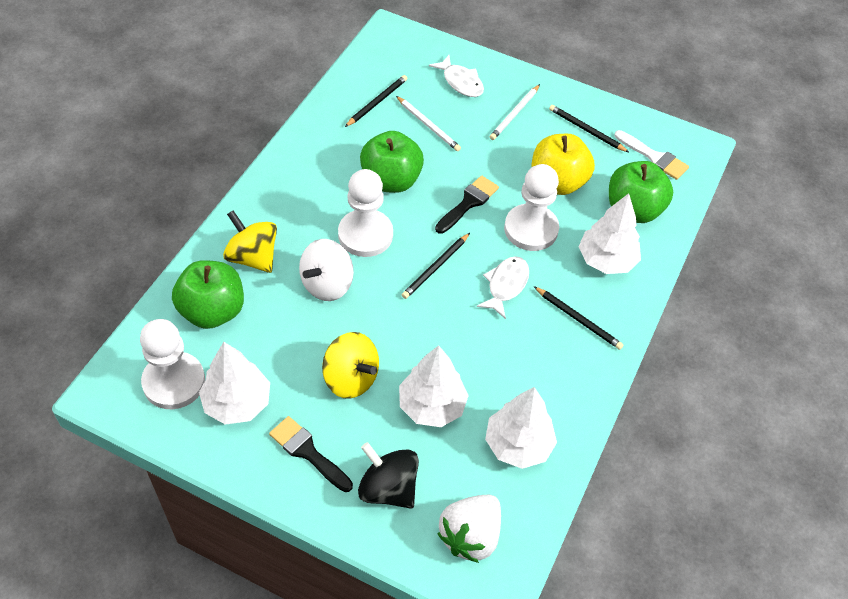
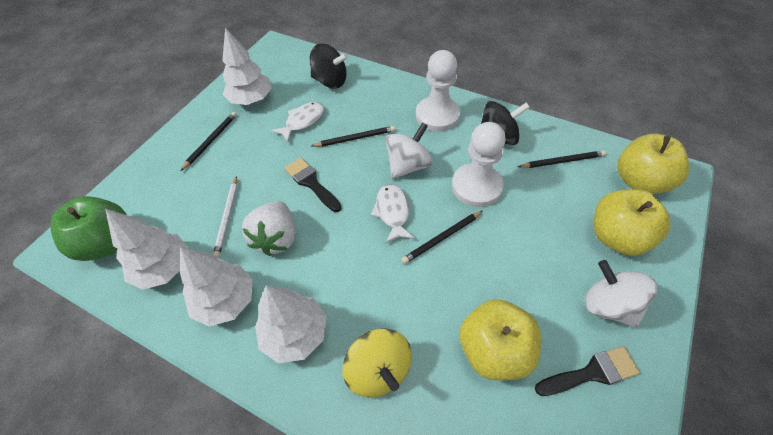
black spinning top: [358,442,419,509] = 1 -> [310,43,348,89] [481,101,530,145] = 2
green apple: [172,260,244,329] [360,131,424,193] [609,161,673,223] = 3 -> [51,196,127,261] = 1
white brush: [614,130,689,180] = 1 -> none = 0
white pawn: [140,319,205,409] [338,169,393,257] [504,164,559,251] = 3 -> [416,50,460,132] [452,122,506,207] = 2
white pencil: [396,96,461,151] [490,84,540,140] = 2 -> [213,176,237,258] = 1
white spinning top: [299,239,354,301] = 1 -> [386,122,433,179] [585,260,657,328] = 2
yellow apple: [531,134,595,195] = 1 -> [460,299,541,381] [594,190,671,256] [617,134,689,194] = 3
yellow spinning top: [223,210,277,273] [322,332,379,399] = 2 -> [343,328,411,398] = 1

